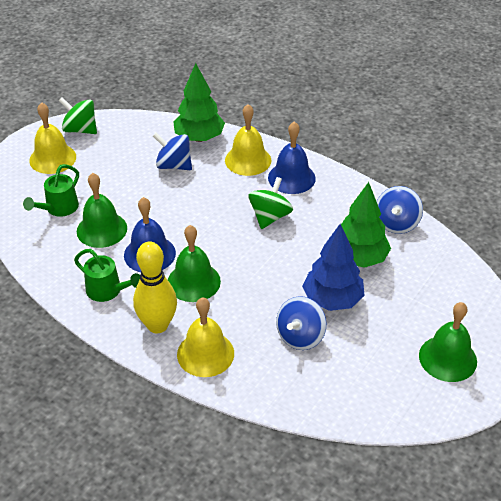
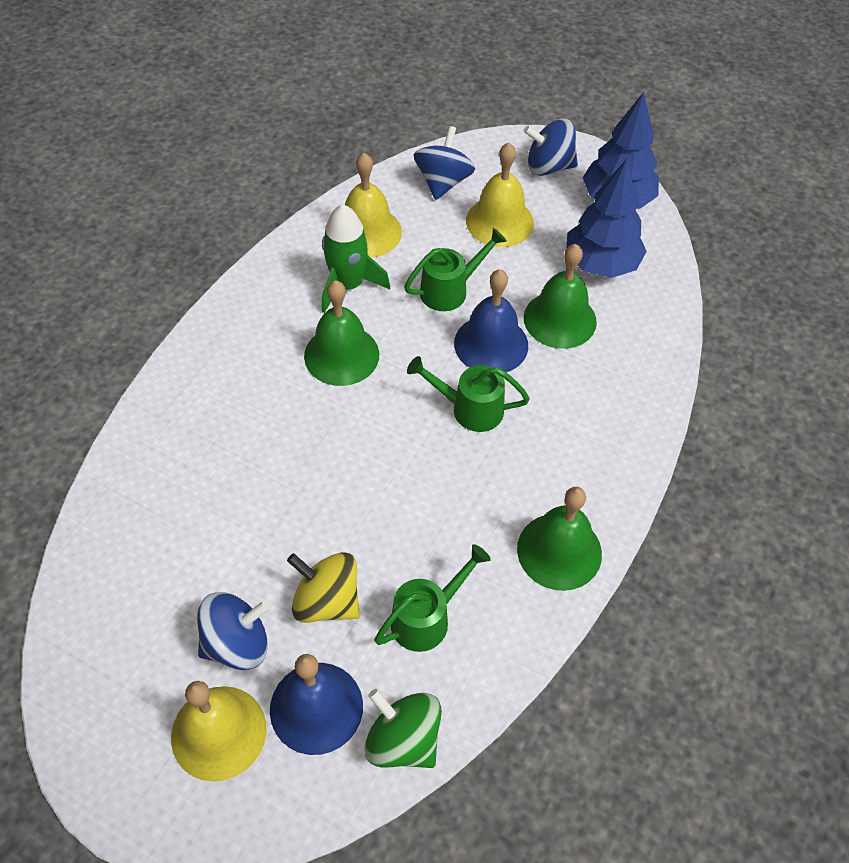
blue tree: [302,224,365,311] = 1 -> [566,159,647,278] [583,92,659,209] = 2
green rocket: none = 0 -> [322,204,390,313] = 1
green spinning top: [59,97,97,134] [248,177,293,229] = 2 -> [365,689,442,768] = 1
green tree: [173,63,225,142] [341,182,391,268] = 2 -> none = 0
green watering can: [23,164,79,217] [74,249,140,302] = 2 -> [374,544,491,652] [404,228,507,311] [407,356,530,432] = 3
yellow bowling pin: [133,241,177,333] = 1 -> none = 0
yellow spinning top: none = 0 -> [287,552,360,623] = 1

